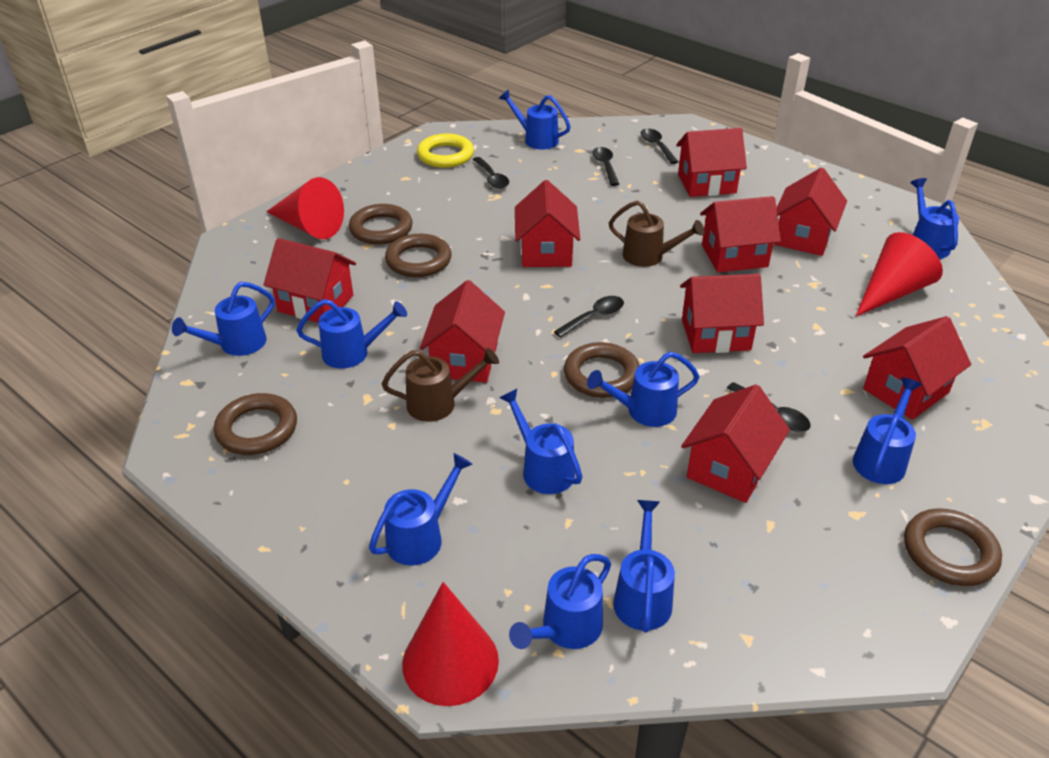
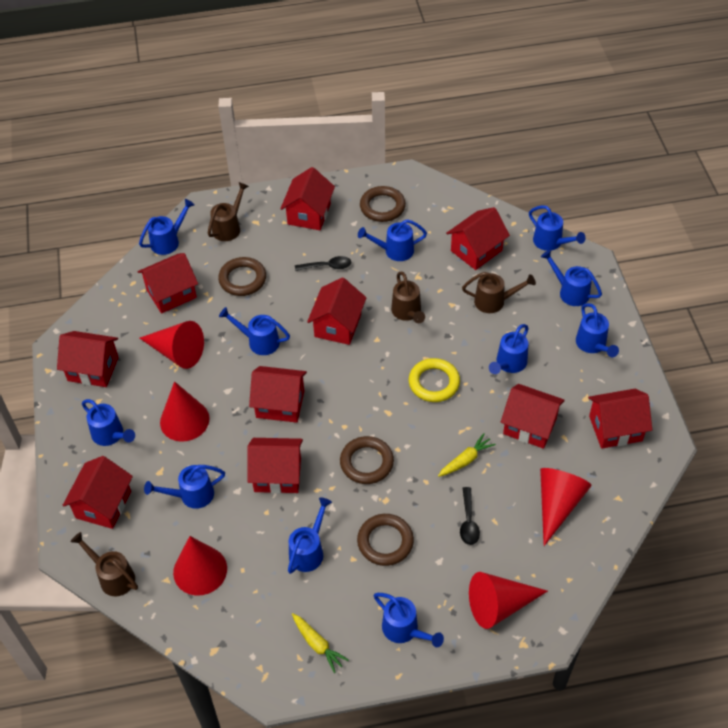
black spoon: [473,157,509,189] [554,296,624,338] [592,147,619,186] [641,128,679,164] [727,382,811,432] = 5 -> [295,256,351,271] [460,487,480,545] = 2
blue watering can: [172,282,275,356] [296,299,407,369] [369,453,473,566] [499,89,571,149] [499,389,583,494] [509,554,611,649] [587,352,700,427] [613,500,675,633] [853,377,922,484] [910,178,959,259] = 10 -> [82,399,135,446] [139,199,195,255] [144,465,225,509] [219,307,290,355] [288,497,332,574] [358,219,427,261] [374,593,444,647] [489,324,529,374] [529,205,586,251] [541,250,602,306] [576,303,619,357] = 11
brown ring: [214,393,297,455] [349,204,413,245] [385,234,451,277] [564,342,640,398] [904,508,1002,586] = 5 -> [218,257,266,296] [340,436,394,484] [357,514,414,566] [360,186,406,222] = 4
brown watering can: [382,348,499,422] [609,200,705,267] = 2 -> [70,532,138,596] [208,182,249,241] [391,272,425,323] [462,272,536,313] = 4
red cone: [266,177,344,239] [402,582,499,706] [856,232,943,316] = 3 -> [140,321,204,369] [160,381,210,441] [173,536,227,596] [469,572,548,629] [540,468,591,546] = 5
red house: [264,238,356,323] [420,280,505,383] [515,180,580,267] [676,128,747,197] [680,274,764,353] [681,384,790,503] [700,196,781,272] [774,168,847,256] [863,316,971,420] = 9 -> [57,331,119,387] [63,456,133,529] [138,253,198,314] [247,438,303,494] [249,366,307,423] [280,167,335,230] [307,277,366,345] [446,207,510,270] [501,384,565,449] [588,389,652,449] = 10
yellow carrot: none = 0 -> [292,613,349,673] [438,433,496,477] = 2

